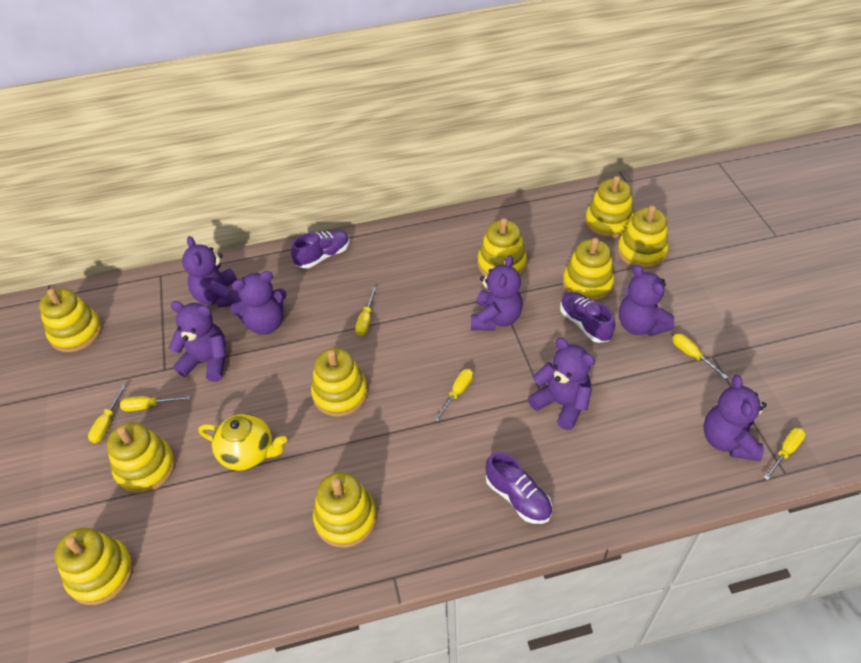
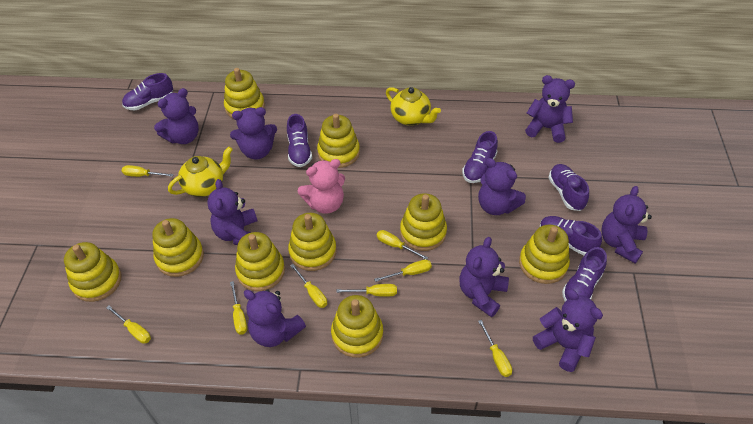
pink teddy bear: none = 0 -> [298,159,345,214] = 1
purple shoe: [291,230,350,269] [486,452,552,524] [560,292,615,343] = 3 -> [122,73,173,110] [287,114,312,167] [462,131,498,183] [540,216,602,255] [548,164,589,211] [562,247,607,301] = 6
purple teddy bear: [169,301,226,382] [182,236,242,307] [230,271,287,334] [471,255,523,331] [528,338,595,430] [619,265,675,336] [703,375,766,461] = 7 -> [154,88,199,144] [207,179,258,245] [230,107,277,160] [244,290,306,347] [459,237,509,317] [478,158,526,215] [525,75,575,143] [533,289,603,372] [601,186,652,263] = 9
yellow screwdriver: [88,384,126,443] [120,396,190,412] [355,287,376,336] [434,369,473,421] [672,334,728,379] [764,428,806,480] = 6 -> [106,306,151,344] [122,165,174,177] [230,281,247,335] [290,264,327,308] [337,284,397,297] [374,260,432,282] [377,230,428,260] [478,320,512,377] = 8
yellow teapot: [198,414,287,471] = 1 -> [168,147,233,197] [386,87,441,126] = 2

